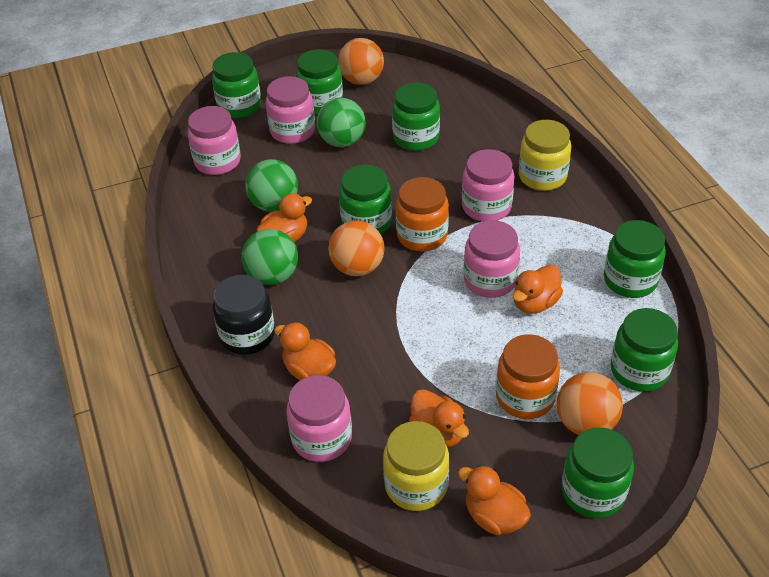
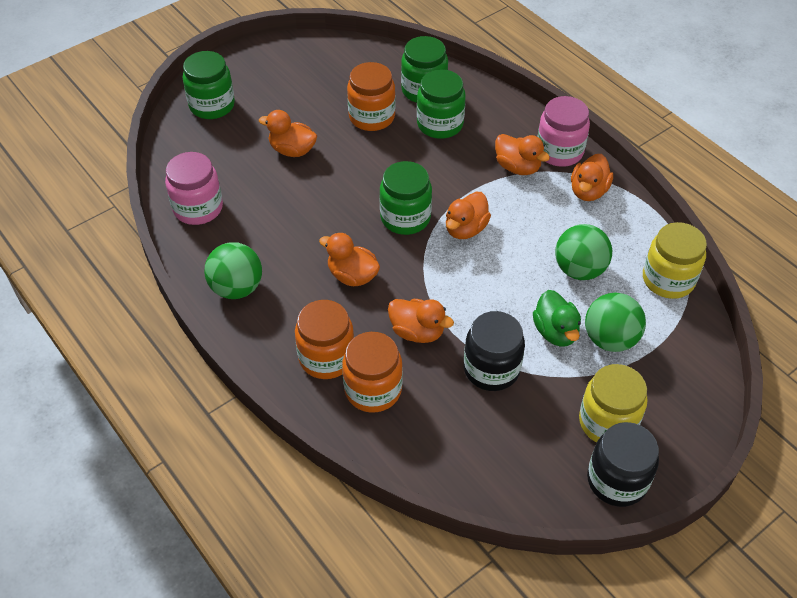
black jar: [213,275,275,355] = 1 -> [464,311,525,391] [587,422,659,507] = 2
green duck: none = 0 -> [533,290,581,347] = 1
green jar: [212,52,261,118] [296,49,343,115] [339,165,392,234] [392,82,440,151] [561,427,634,518] [604,220,666,298] [611,308,678,392] = 7 -> [183,51,235,119] [380,161,432,235] [401,36,448,103] [417,69,466,139] = 4
orange ball: [328,220,385,276] [338,38,384,85] [557,372,623,435] = 3 -> none = 0
orange duck: [256,193,312,242] [274,322,336,380] [409,389,469,447] [458,465,531,535] [513,264,563,314] = 5 -> [259,110,317,157] [319,233,380,286] [388,299,454,343] [446,192,491,239] [495,134,550,175] [571,154,613,201] = 6
orange jar: [396,177,449,251] [496,334,560,419] = 2 -> [295,300,354,379] [342,332,403,413] [347,62,395,131] = 3
pink jar: [188,106,241,175] [266,76,315,144] [286,375,352,462] [462,149,514,222] [464,220,520,298] = 5 -> [165,152,223,225] [537,96,590,167] = 2

